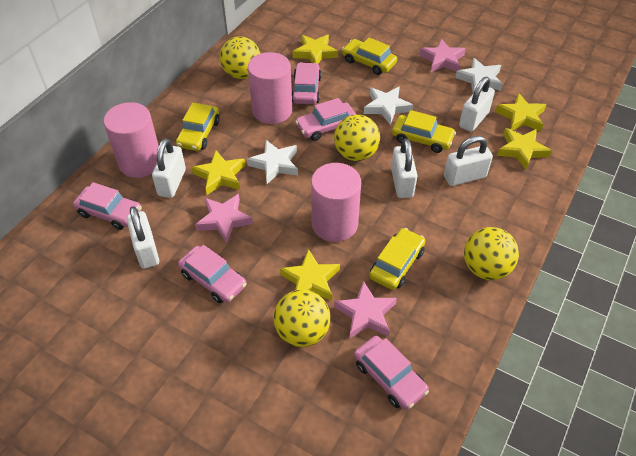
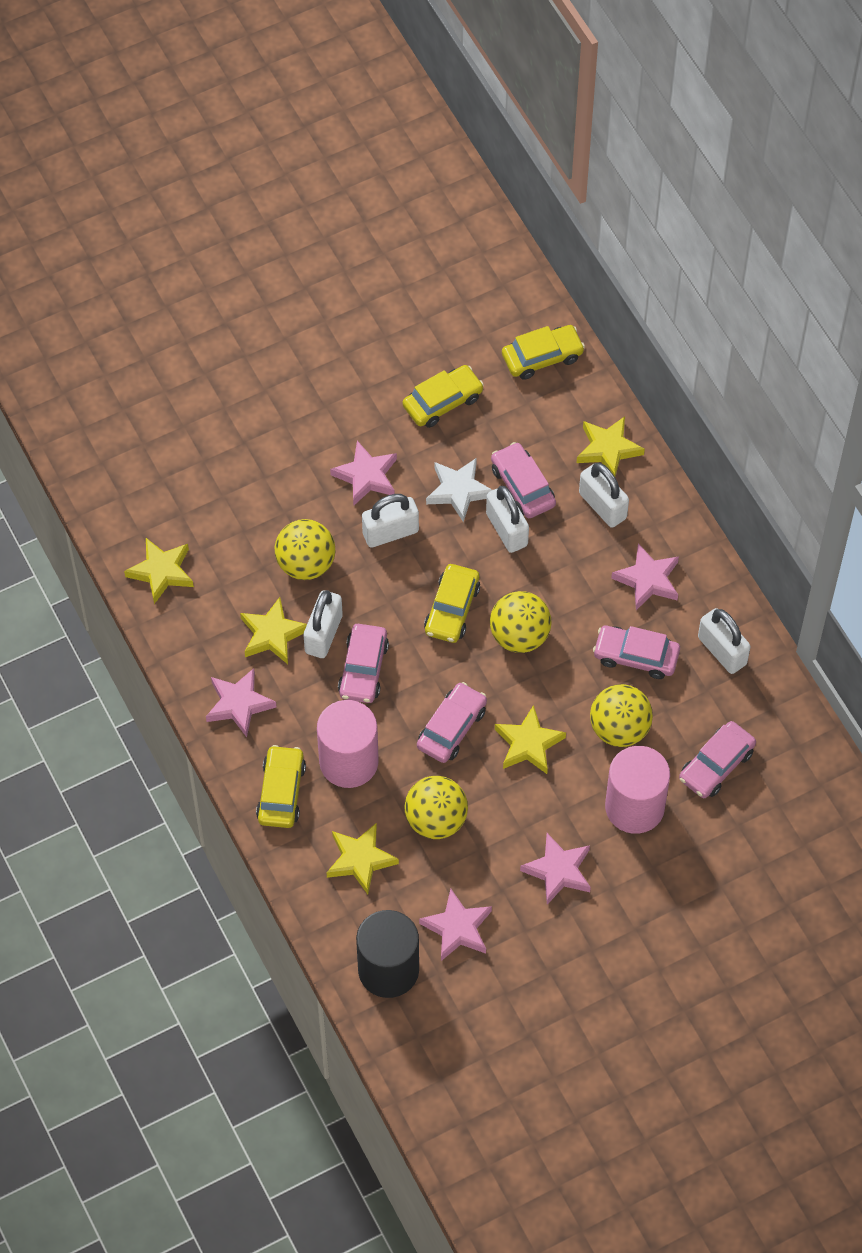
black cylinder: none = 0 -> [356,910,419,998] = 1
pink cylinder: [104,102,159,178] [248,52,292,124] [311,163,361,242] = 3 -> [317,700,379,788] [605,746,670,834] = 2
pink star: [195,194,253,243] [334,281,397,339] [419,39,466,72] = 3 -> [206,668,276,737] [330,441,397,506] [419,889,492,961] [520,833,591,905] [611,543,679,610] = 5
white star: [247,140,298,184] [364,86,413,125] [455,58,503,93] = 3 -> [426,458,492,522] = 1

